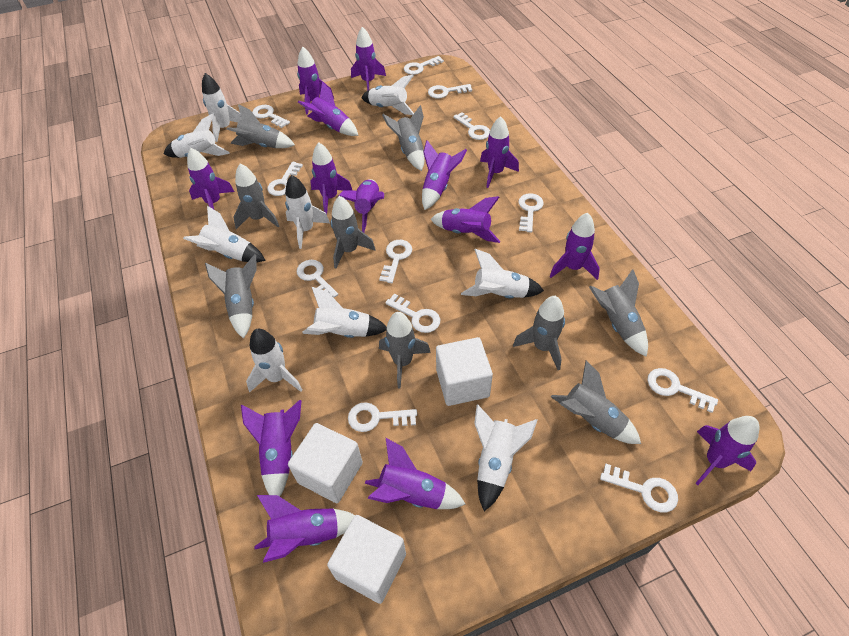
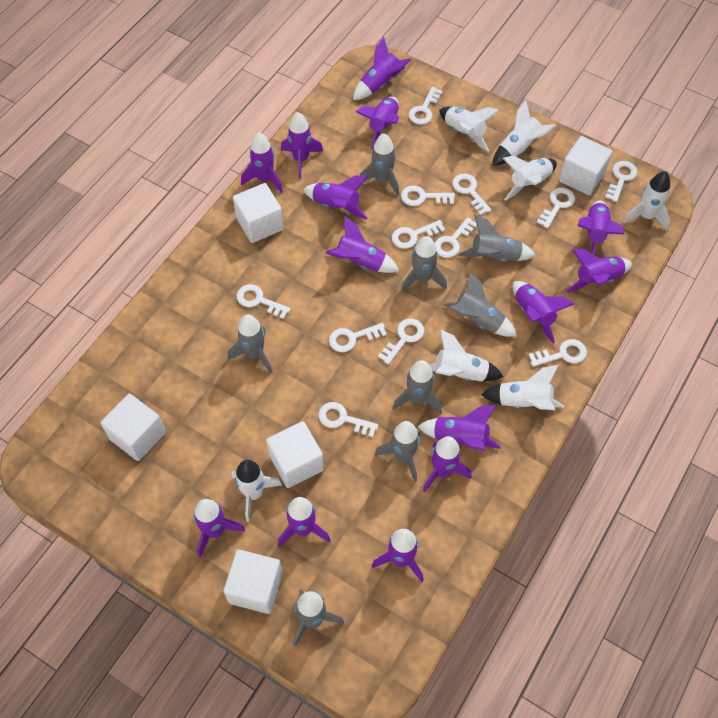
grey rocket: [205,254,257,339] [227,104,295,148] [233,164,279,229] [331,196,376,268] [379,312,431,389] [382,105,425,171] [513,296,565,370] [551,360,641,444] [589,269,648,357] = 9 -> [228,314,272,373] [293,589,344,647] [360,133,399,196] [375,421,421,482] [392,360,442,415] [401,236,447,292] [444,272,517,337] [459,215,536,262] = 8
white cube: [288,423,363,503] [327,515,406,604] [436,337,493,406] = 3 -> [101,394,166,461] [223,550,283,614] [233,183,284,243] [266,421,324,488] [559,136,613,195] = 5
white rocket: [164,114,230,158] [183,206,266,263] [202,73,242,142] [246,329,302,393] [285,175,330,249] [302,287,387,338] [361,75,414,115] [461,249,544,298] [474,405,538,511] = 9 -> [232,460,282,522] [429,329,504,382] [439,106,500,152] [481,365,564,410] [492,100,556,166] [503,156,557,201] [623,171,670,231] = 7

